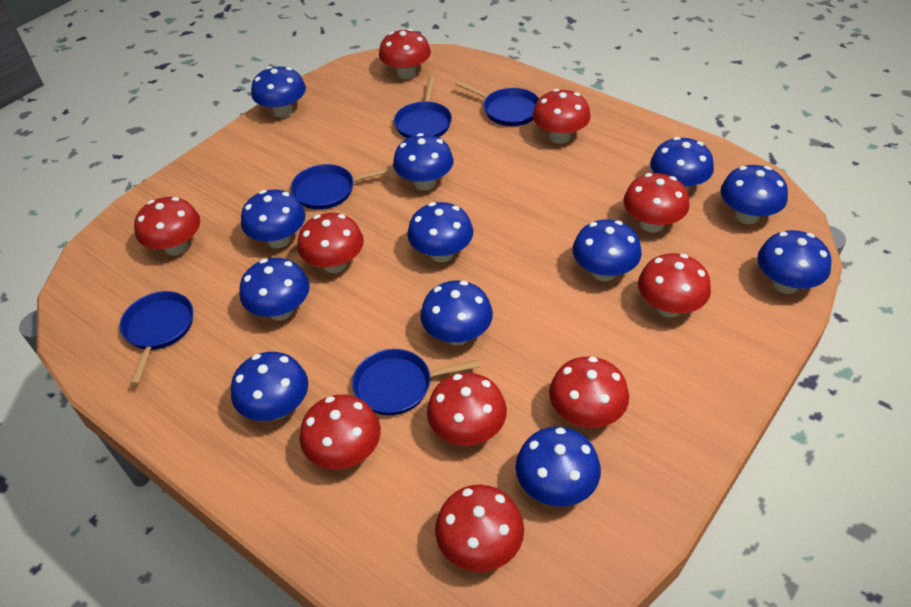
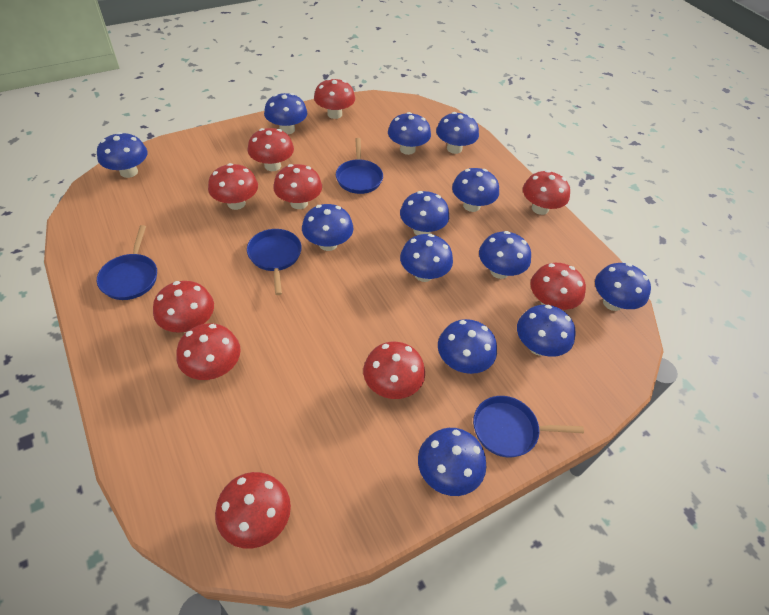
blue mushroom: [231,352,308,421] [239,258,310,321] [241,189,306,248] [251,66,306,118] [393,133,453,190] [407,202,473,263] [420,281,493,345] [515,427,601,507] [573,219,642,282] [650,137,714,192] [721,165,788,224] [757,230,832,294] = 12 -> [97,132,147,178] [264,93,307,134] [302,204,353,251] [388,112,431,155] [400,191,449,235] [400,234,453,282] [418,428,486,496] [436,112,479,154] [438,319,497,374] [452,168,499,212] [479,231,531,279] [517,305,576,357] [595,263,651,311] = 13
blue pan: [120,291,193,385] [291,164,393,210] [352,349,480,415] [394,76,452,138] [455,81,539,126] = 5 -> [97,225,157,300] [247,229,302,295] [336,138,383,194] [473,396,584,457] = 4

